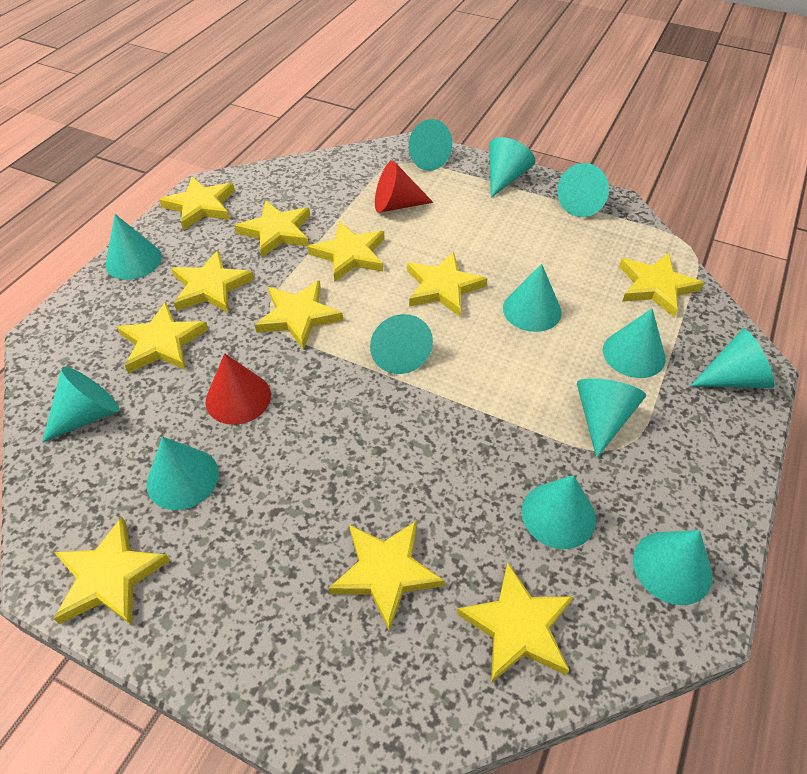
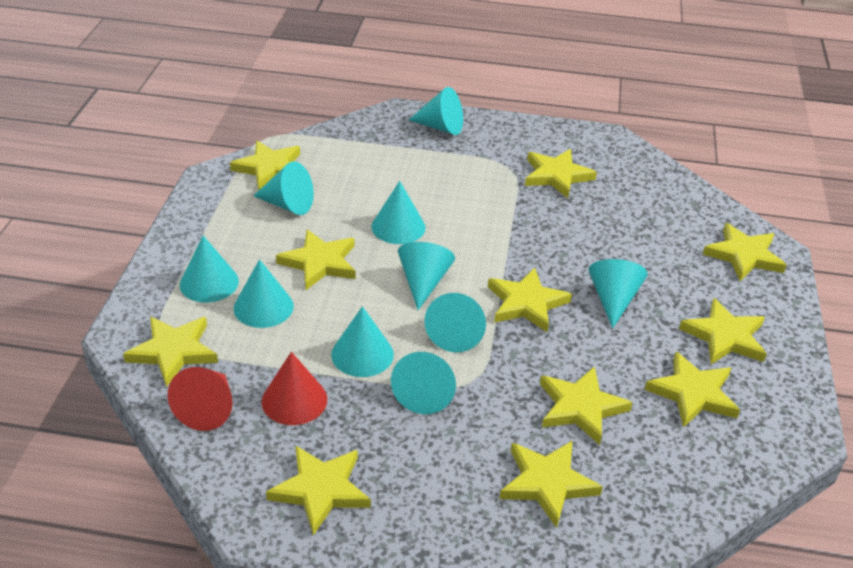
turquoise cone: [42,367,120,442] [105,214,162,280] [147,437,219,510] [370,314,433,374] [409,119,452,171] [489,137,535,198] [503,264,562,332] [522,475,596,549] [557,163,609,217] [577,378,646,458] [603,309,666,378] [633,530,712,605] [690,329,774,388] = 13 -> [180,235,239,303] [234,259,294,328] [253,161,314,215] [331,306,394,377] [371,181,426,244] [391,352,456,414] [398,242,455,310] [409,87,463,135] [424,293,486,352] [588,259,648,328] = 10

